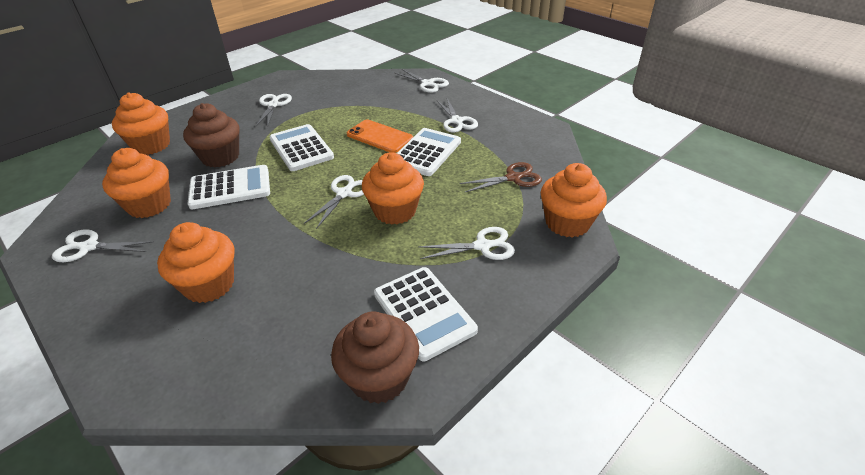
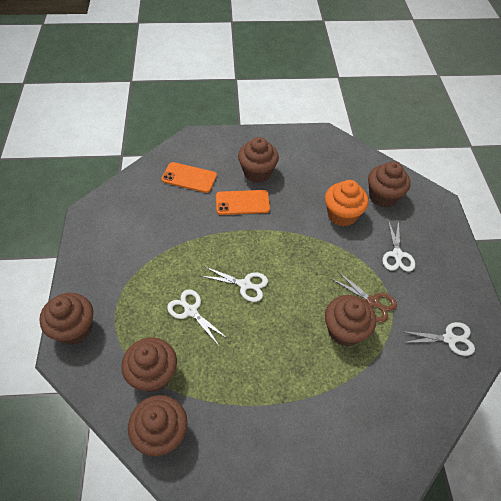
brown cupcake: [183,103,240,168] [331,312,419,404] = 2 -> [39,293,93,345] [121,337,177,392] [128,395,188,456] [238,137,279,183] [325,295,376,347] [368,161,410,207] = 6
orange cupcake: [102,148,171,218] [112,92,170,155] [157,222,234,303] [362,152,424,225] [541,163,607,238] = 5 -> [325,180,368,226] = 1
orange phone: [347,119,413,153] = 1 -> [161,162,217,193] [216,190,270,215] = 2
white calculator: [187,165,270,209] [269,124,334,171] [374,267,478,361] [397,128,461,176] = 4 -> none = 0
white scissors: [52,229,154,262] [256,94,292,127] [304,175,364,229] [395,69,449,93] [418,227,515,260] [437,99,478,133] = 6 -> [167,289,228,346] [202,266,268,302] [382,220,415,272] [400,322,475,356] = 4

